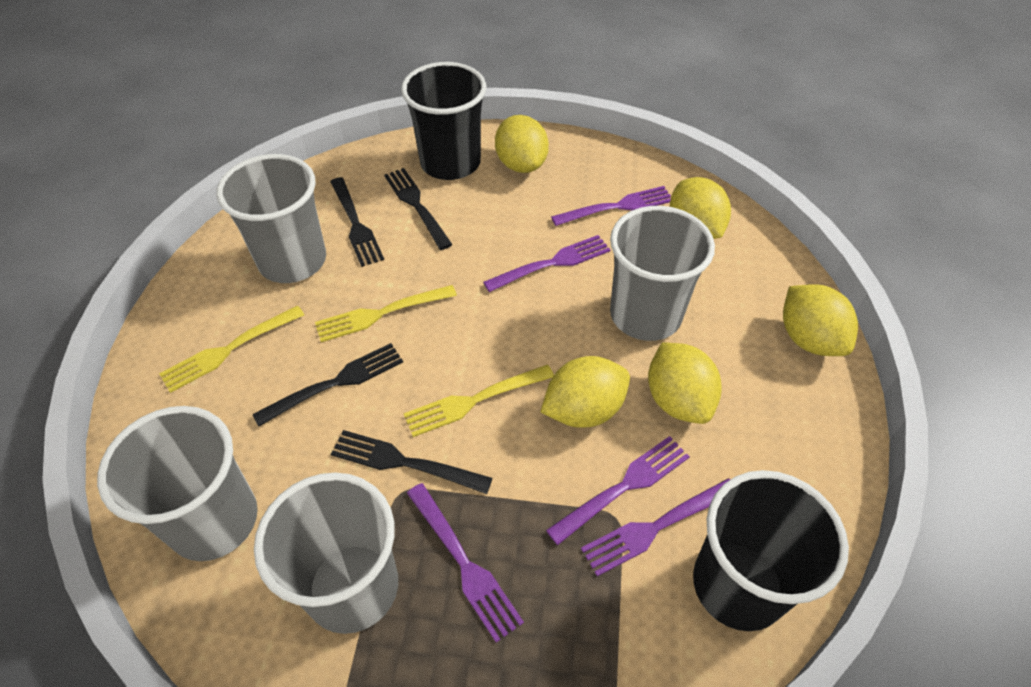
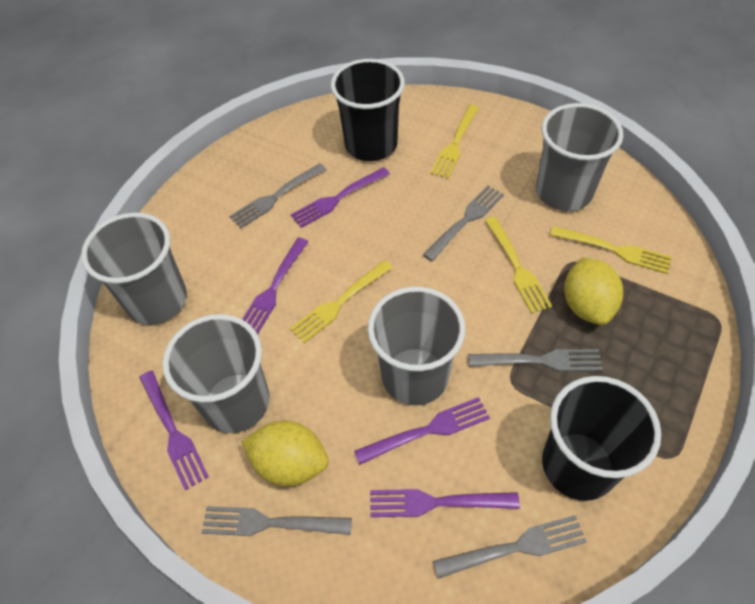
black fork: [252,343,403,426] [330,177,384,267] [331,430,493,494] [384,168,453,250] = 4 -> none = 0
grey fork: none = 0 -> [202,506,352,536] [229,163,326,228] [423,185,504,261] [433,515,587,579] [468,349,603,371] = 5
yellow fork: [159,305,304,393] [315,285,457,342] [404,365,554,437] = 3 -> [290,260,393,343] [430,105,479,179] [485,217,552,314] [550,226,672,274] = 4
yellow lemon: [495,115,549,173] [541,356,630,428] [648,343,722,424] [670,177,731,239] [783,284,858,356] = 5 -> [242,421,329,486] [564,257,623,325] = 2

